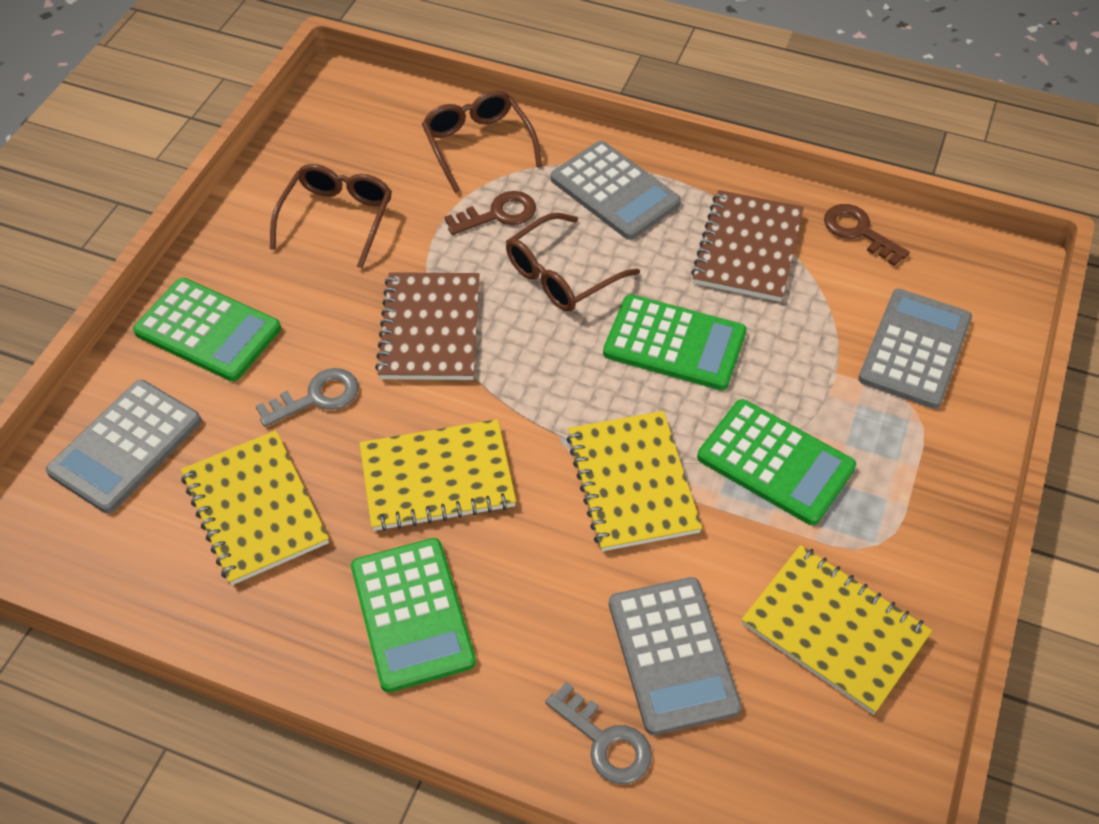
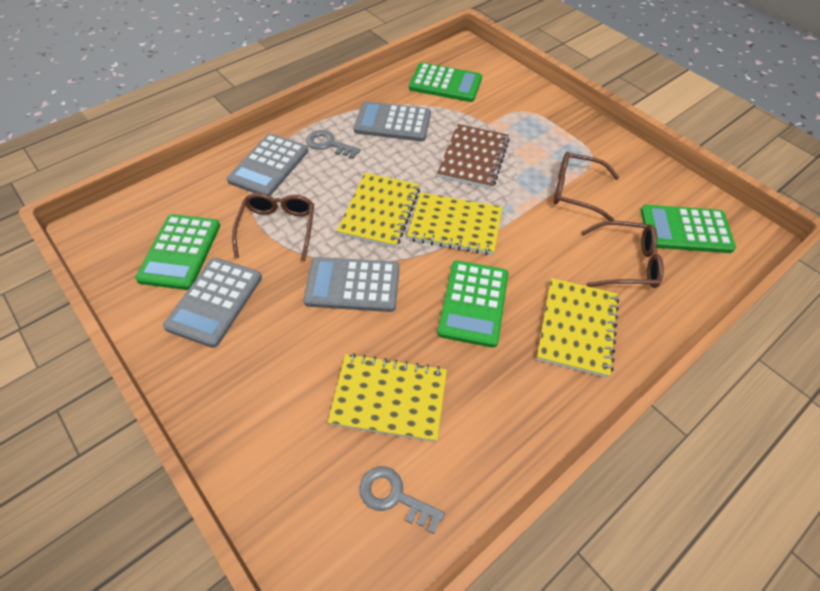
brown key: [445,191,536,235] [824,204,910,266] = 2 -> none = 0
brown notebook: [375,272,480,380] [691,190,804,302] = 2 -> [437,124,510,189] = 1

